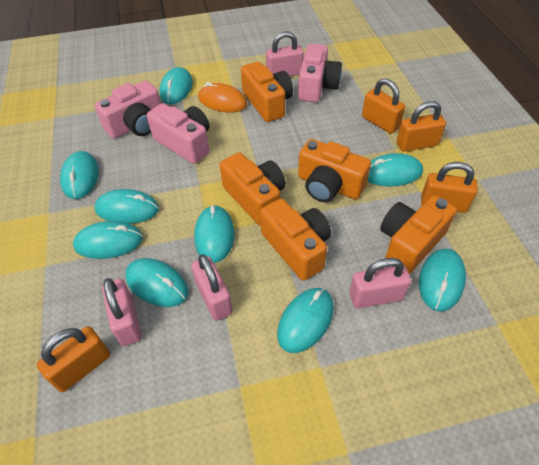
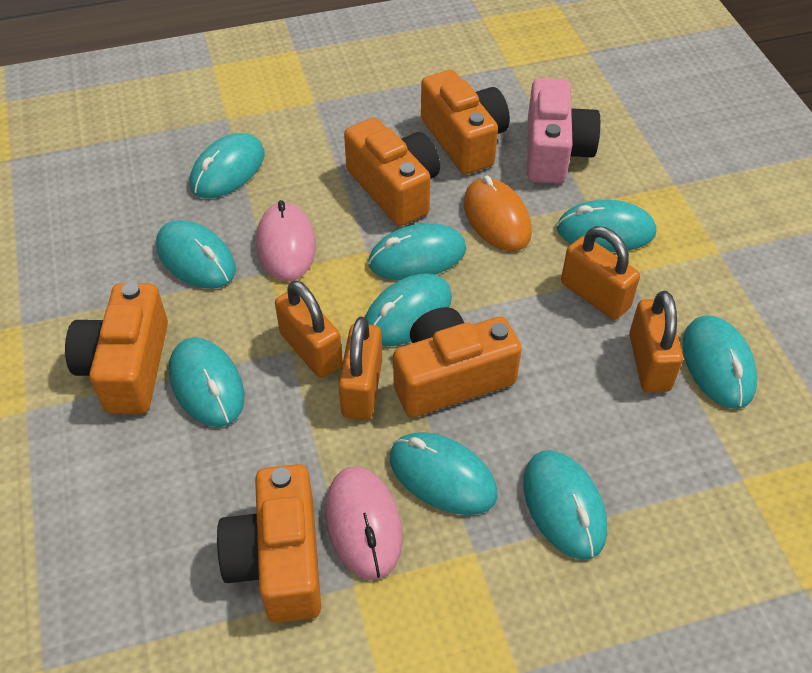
pink camera: [95,80,161,139] [147,103,209,164] [298,44,342,102] = 3 -> [527,78,601,184] = 1
pink mouse: none = 0 -> [256,200,316,282] [325,467,403,580] = 2
pink padlock: [102,278,142,346] [191,254,233,321] [266,32,304,76] [350,258,411,308] = 4 -> none = 0

